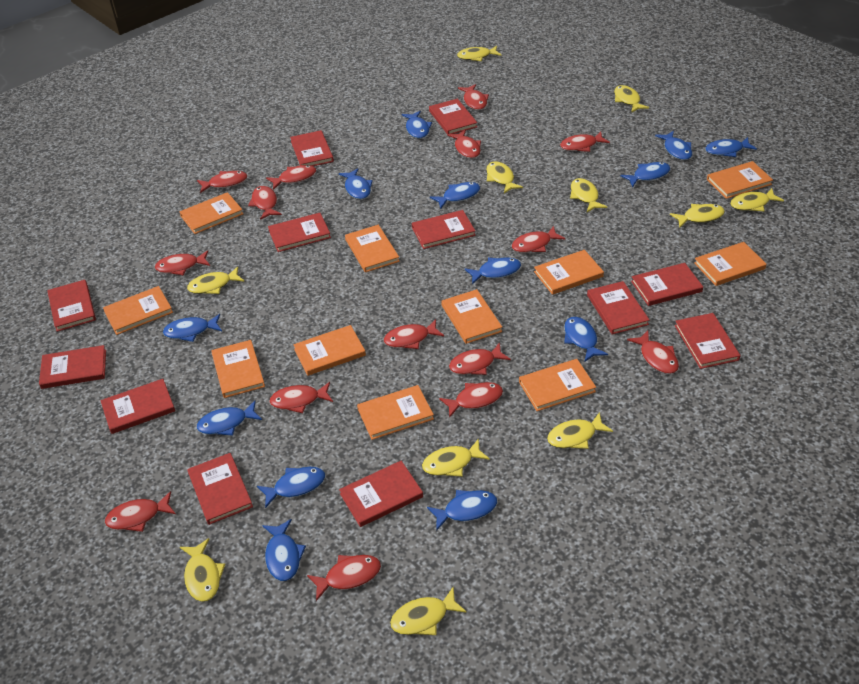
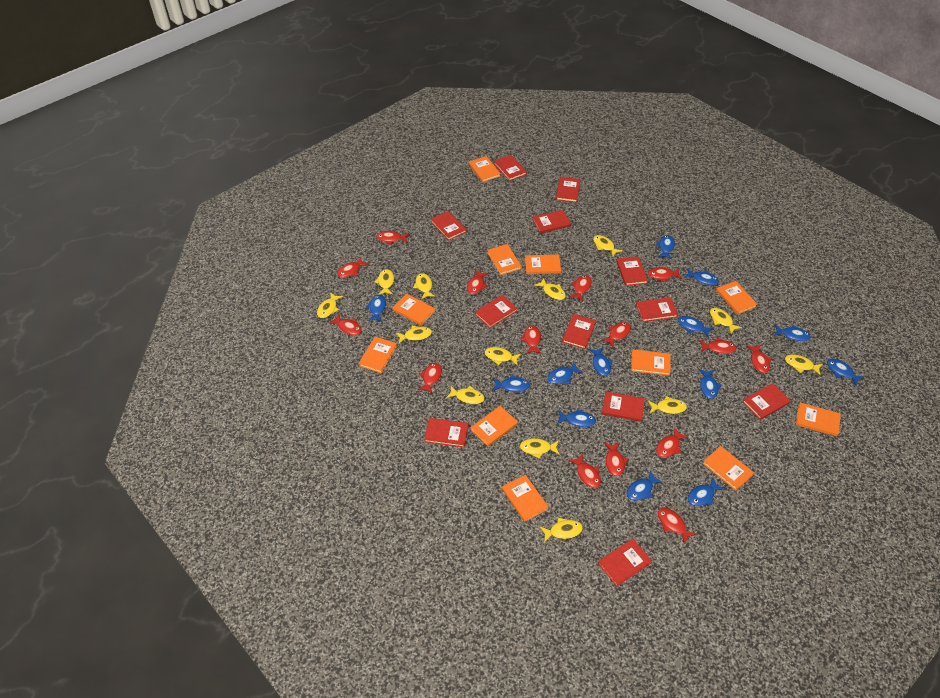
yellow fish: [180,538,225,602] [187,266,244,294] [390,587,467,635] [422,438,490,477] [457,46,501,61] [486,161,523,193] [547,412,613,449] [570,178,607,212] [614,85,649,113] [670,204,725,227] [730,188,784,211] = 11 -> [317,292,343,318] [375,269,394,295] [396,326,432,344] [413,273,435,299] [446,386,485,404] [484,347,521,366] [520,438,560,459] [534,278,566,300] [540,517,583,543] [593,235,623,257] [648,396,687,414] [710,308,742,334] [785,354,823,375] = 13

